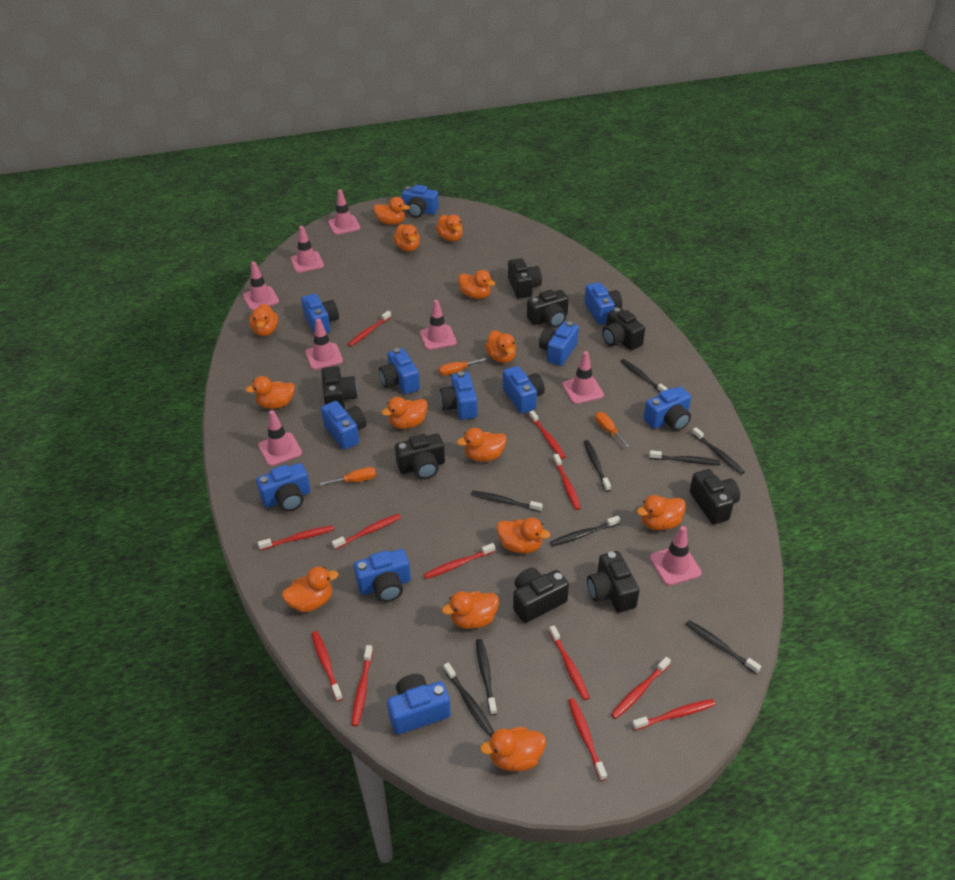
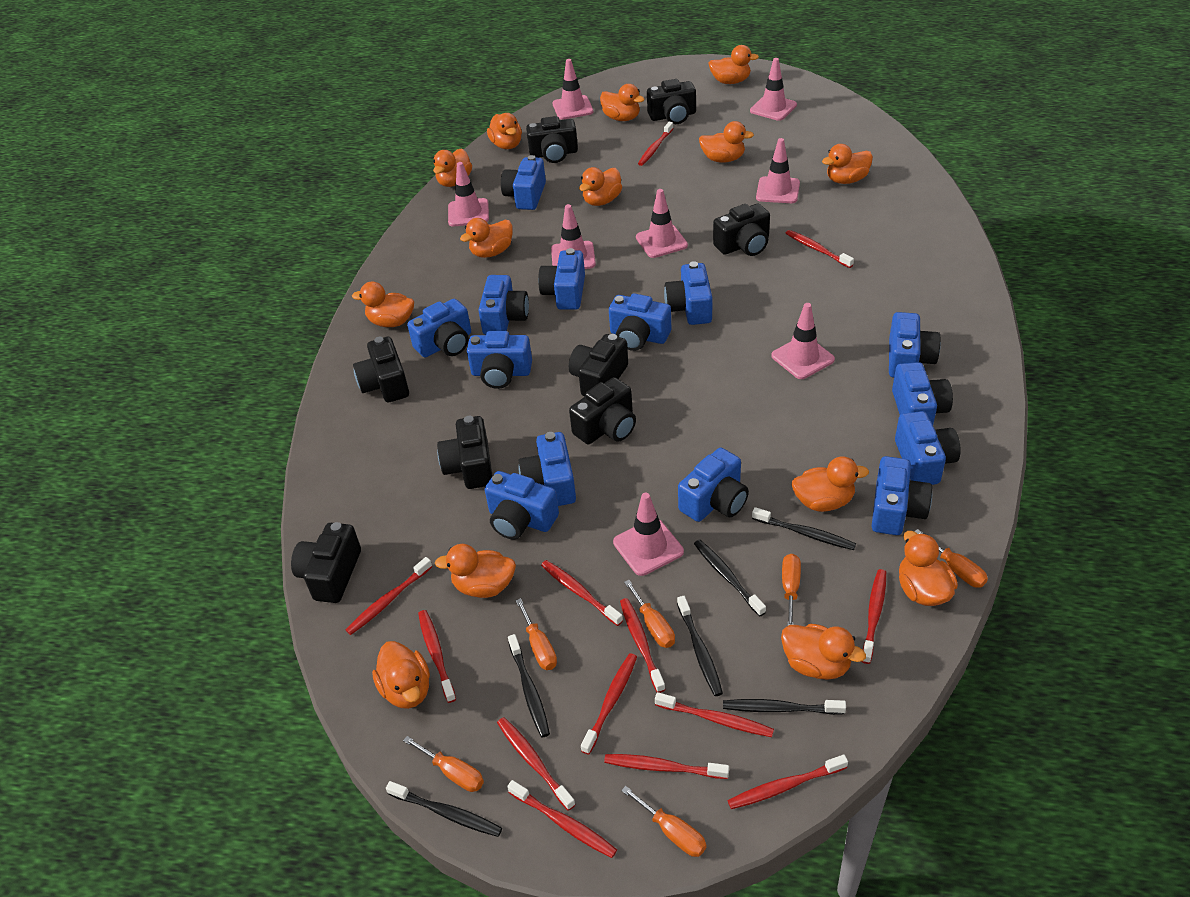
black toothbrush: [444,663,494,736] [471,491,543,512] [476,639,497,715] [550,516,620,547] [584,440,611,492] [620,359,668,393] [649,450,721,465] [686,620,761,674] [692,427,745,474] = 9 -> [386,781,502,837] [508,634,550,738] [677,596,723,696] [694,539,766,617] [723,699,846,715] [752,507,856,550] = 6
blue camera: [256,463,311,512] [301,294,339,333] [321,401,366,450] [354,549,411,602] [379,348,420,394] [387,674,451,735] [402,185,439,218] [440,371,477,420] [503,366,545,413] [539,321,579,366] [584,283,622,324] [643,387,691,431] = 12 -> [407,299,471,357] [467,331,532,389] [478,275,529,335] [485,471,559,540] [501,155,546,210] [519,432,576,506] [538,248,585,310] [609,293,671,351] [664,261,712,325] [678,448,749,522] [872,456,932,535] [889,312,941,378] [892,362,953,425] [895,411,961,485] = 14
orange screwdriver: [320,467,376,486] [439,358,487,376] [595,412,630,448] = 3 -> [403,736,484,792] [515,598,557,670] [621,786,706,857] [624,580,675,648] [782,554,801,626] [914,529,988,588] = 6
red toothbrush: [258,525,334,550] [311,631,343,701] [332,514,401,550] [348,311,391,347] [351,645,373,726] [423,543,495,579] [529,410,566,459] [549,625,590,700] [553,454,581,510] [568,698,607,781] [611,657,671,719] [632,699,715,730] = 12 -> [346,557,432,635] [418,610,456,703] [497,717,576,811] [507,780,617,858] [541,560,623,626] [581,653,637,755] [604,754,729,779] [620,598,666,693] [638,122,674,166] [655,692,774,737] [727,755,848,809] [786,230,854,268] [861,569,886,664] = 13

